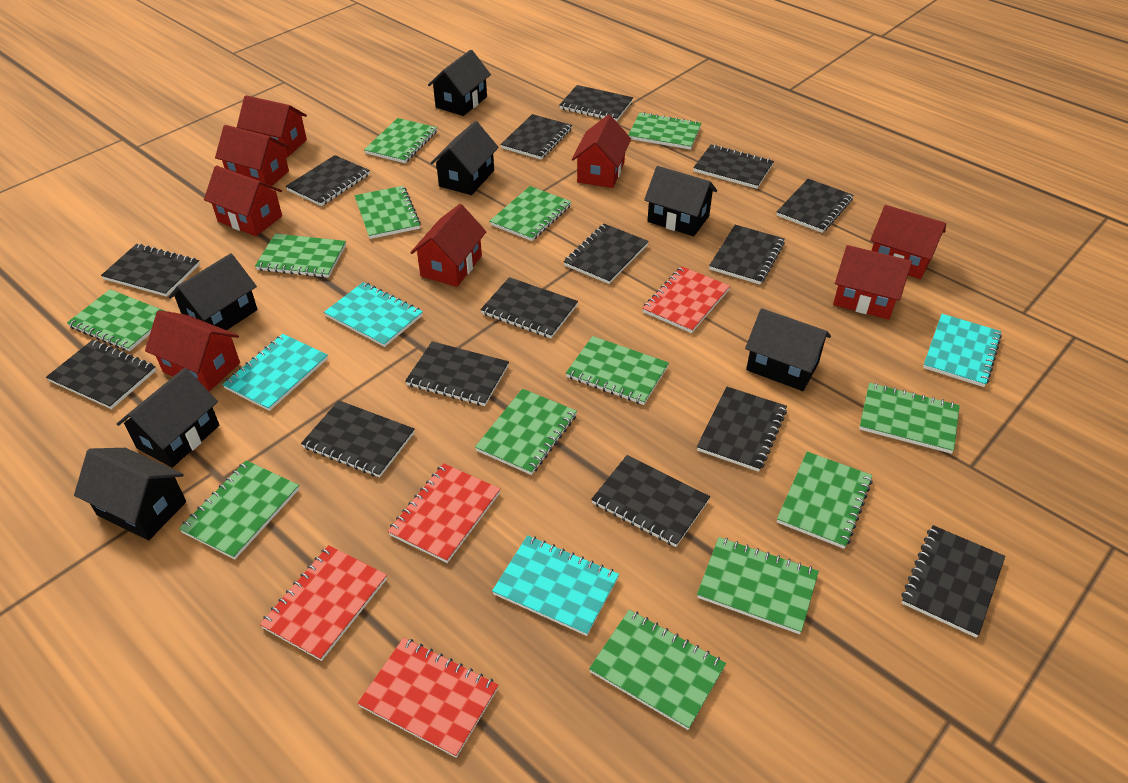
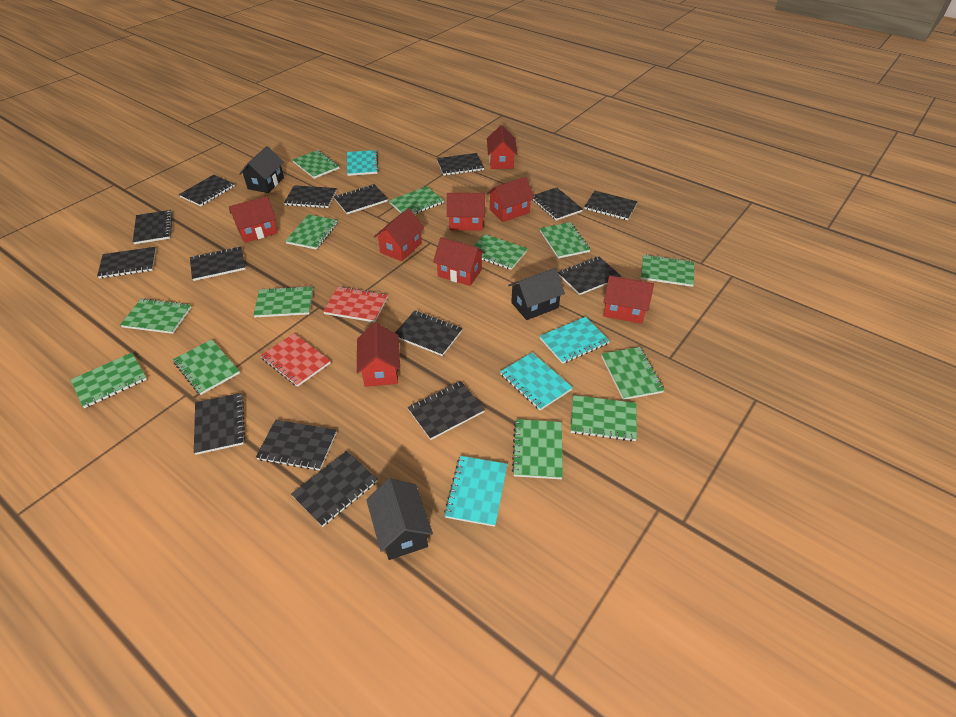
black house: [74,448,186,540] [117,368,220,468] [168,253,258,330] [428,50,491,116] [430,121,499,195] [644,166,717,236] [745,308,831,391] = 7 -> [239,146,284,193] [366,478,433,560] [508,268,565,320] = 3
red notebook: [260,545,387,661] [358,638,499,758] [388,463,501,563] [642,266,730,333] = 4 -> [260,333,330,387] [323,287,388,322] = 2

